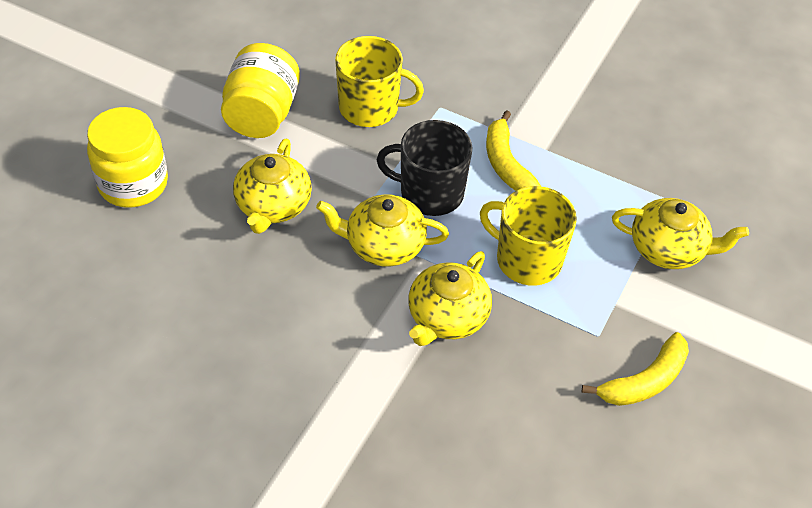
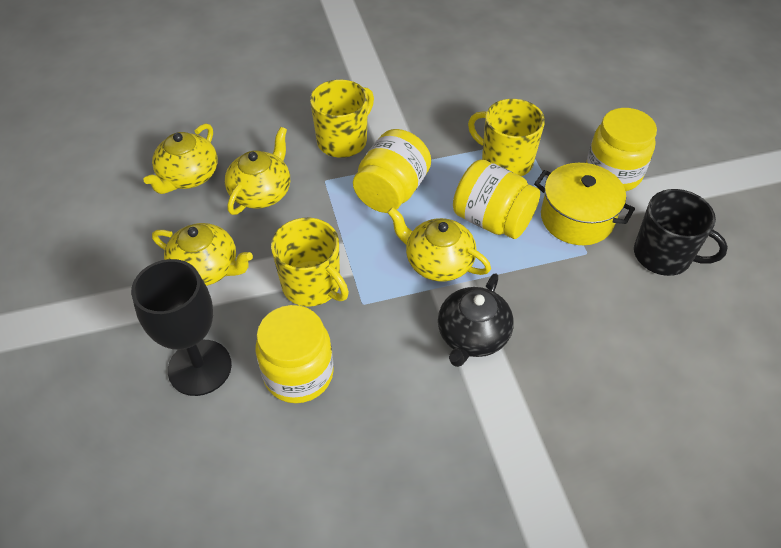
black goblet: none = 0 -> [131,259,232,396] = 1
black teapot: none = 0 -> [438,273,514,367] = 1
yellow banana: [486,110,542,191] [582,332,689,406] = 2 -> none = 0
yellow jar: [87,107,168,208] [221,43,300,138] = 2 -> [256,305,334,403] [353,129,431,213] [453,159,540,239] [586,108,657,191] = 4
yellow mug: [335,36,424,127] [480,186,577,286] = 2 -> [271,218,349,307] [310,80,374,158] [468,99,545,176] = 3
yellow pot: none = 0 -> [534,163,635,245] = 1

